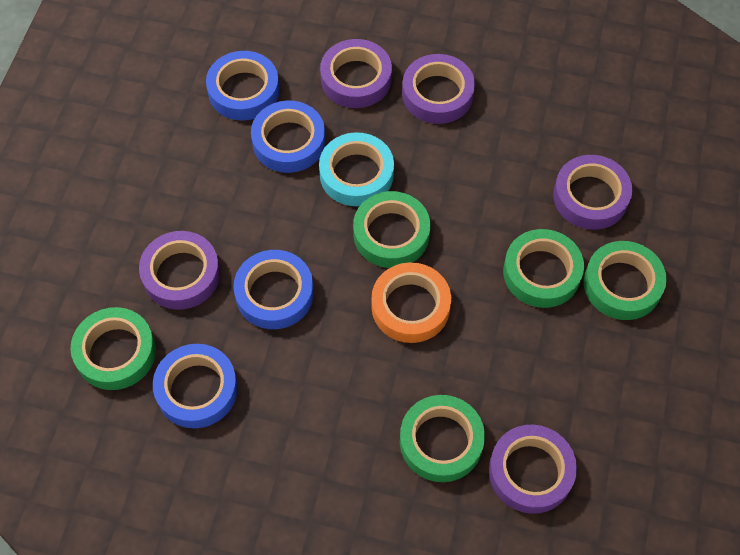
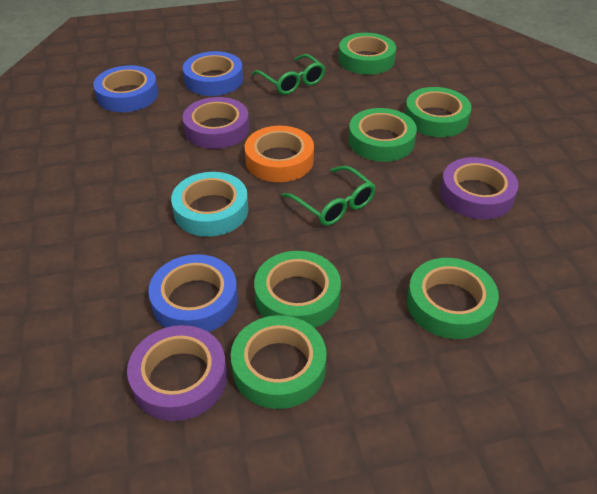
blue tape: [153,344,238,428] [206,51,280,120] [233,250,314,329] [251,101,325,173] = 4 -> [93,65,158,112] [148,254,238,332] [183,51,243,96] = 3
green glasses: none = 0 -> [252,54,325,95] [282,166,376,226] = 2
green tape: [70,307,156,390] [353,191,430,268] [400,395,485,482] [503,229,584,308] [584,241,667,320] = 5 -> [231,315,326,409] [254,251,341,328] [339,33,396,75] [348,108,417,162] [405,87,471,137] [407,258,499,339] = 6
purple tape: [139,231,220,310] [320,39,392,108] [402,54,475,124] [489,425,577,514] [553,155,632,230] = 5 -> [127,325,227,421] [182,97,249,149] [440,157,518,219] = 3

